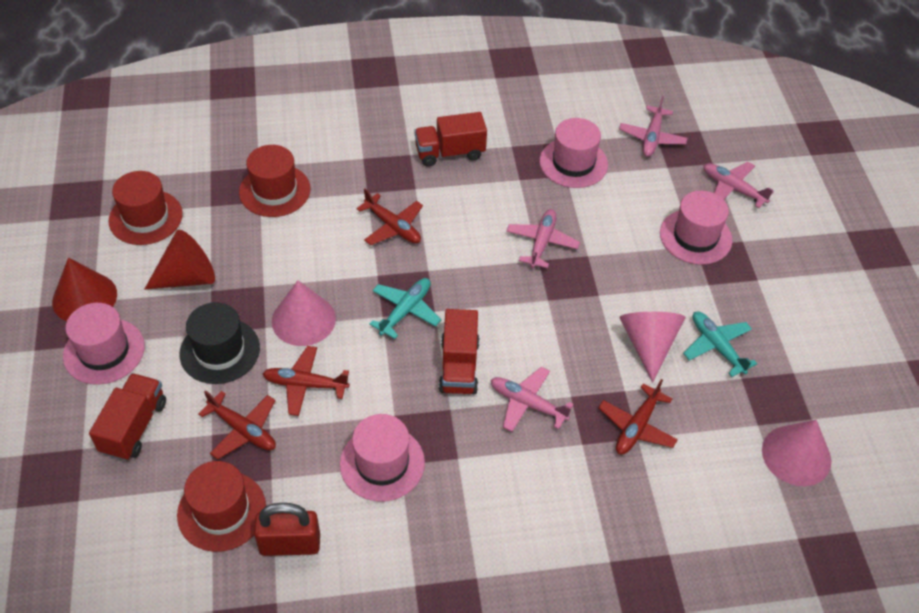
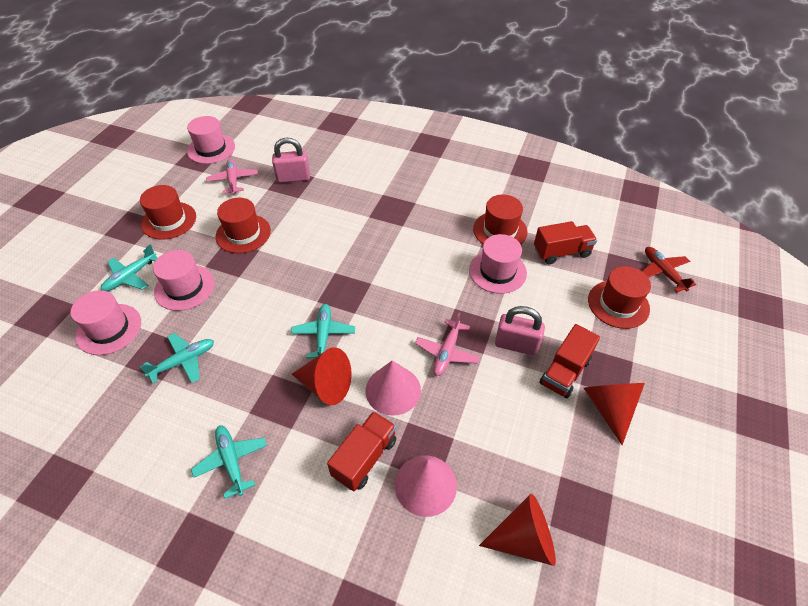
black hat: [180,302,260,384] = 1 -> none = 0
pink cone: [272,280,336,346] [619,312,686,382] [762,420,831,486] = 3 -> [366,360,421,416] [395,455,457,517] = 2
pink padlock: none = 0 -> [272,138,310,183] [495,306,545,356] = 2
pink plane: [491,367,574,432] [506,209,580,268] [619,96,687,157] [703,162,774,208] = 4 -> [206,159,258,195] [415,313,480,376] = 2
red cone: [52,258,117,321] [145,230,215,289] = 2 -> [292,347,352,405] [479,494,556,566] [584,383,645,445] = 3
red hat: [109,171,183,245] [177,461,266,552] [239,145,310,217] = 3 -> [140,185,196,240] [216,198,271,253] [473,195,528,244] [588,266,651,329] = 4
red padlock: [254,503,320,556] = 1 -> none = 0
red plane: [198,390,276,459] [263,346,349,416] [356,189,423,245] [598,379,678,455] = 4 -> [642,247,696,292] = 1
turquoise plane: [369,278,441,339] [683,311,757,377] = 2 -> [101,244,158,291] [140,333,214,383] [191,425,267,499] [291,304,355,358] = 4

